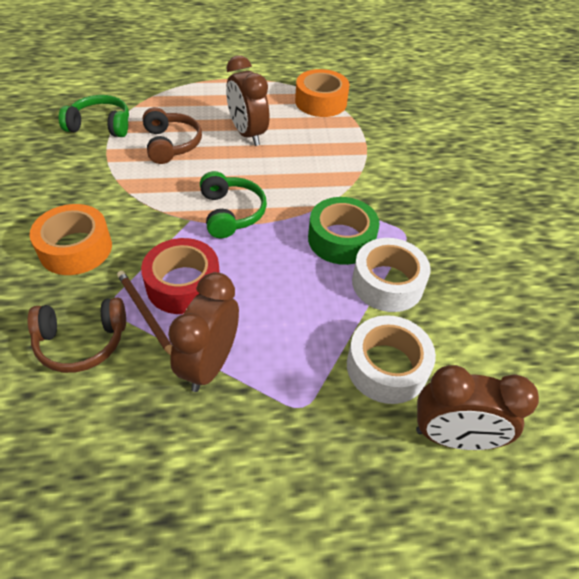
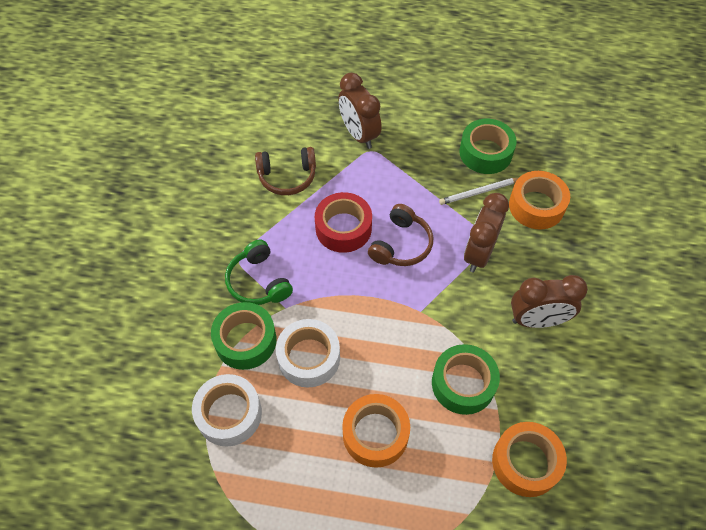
brown pencil: [117,271,172,356] = 1 -> none = 0
green headphones: [59,95,129,137] [200,171,267,238] = 2 -> [225,240,293,305] = 1
green tape: [308,197,380,265] = 1 -> [211,302,277,370] [432,344,500,415] [459,119,517,174] = 3
orange tape: [30,204,112,275] [295,69,350,117] = 2 -> [342,394,410,468] [492,422,567,497] [509,171,570,230] = 3
white pencil: none = 0 -> [439,178,518,205] = 1

